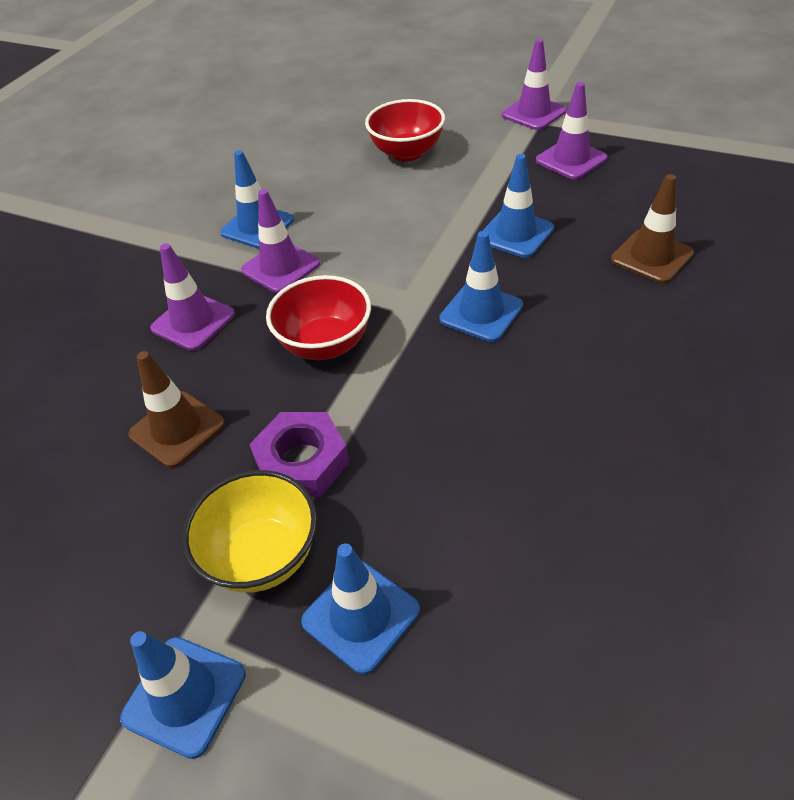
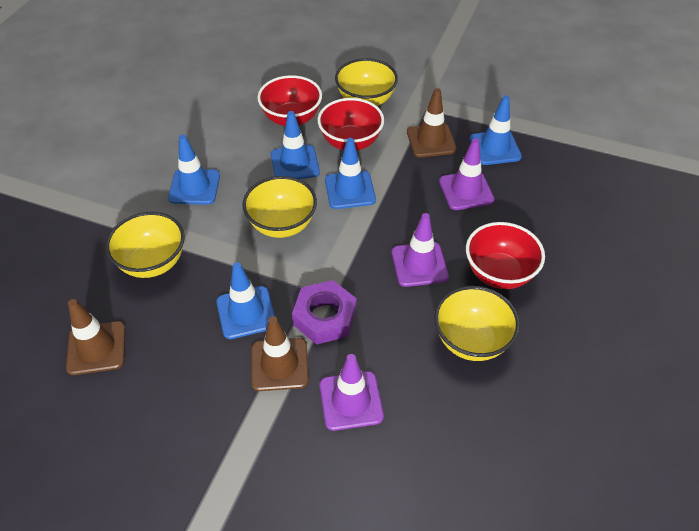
brown traffic cone: [128,351,225,468] [611,174,694,284] = 2 -> [66,299,125,375] [251,316,309,391] [407,88,457,158] = 3
purple traffic cone: [150,244,235,351] [241,189,320,293] [502,39,567,130] [536,82,607,180] = 4 -> [320,354,384,431] [392,213,449,287] [439,138,495,210] = 3
red bowl: [266,275,371,360] [365,99,445,162] = 2 -> [257,75,322,126] [318,98,384,151] [466,222,545,289] = 3
yellow bowl: [182,470,317,593] = 1 -> [105,212,185,278] [242,176,317,238] [335,58,398,106] [434,286,520,361] = 4

